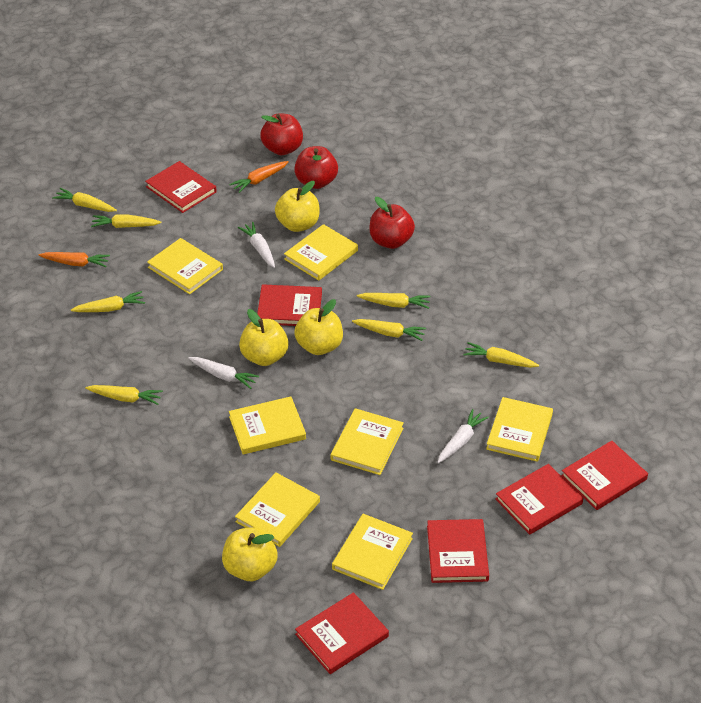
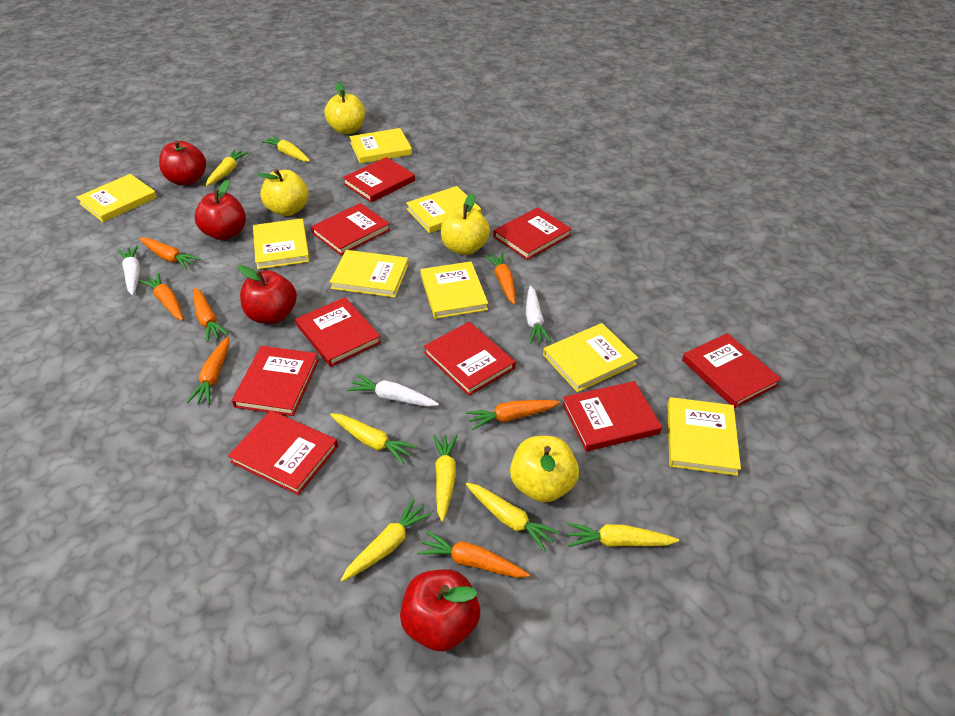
orange carrot: [38,252,110,267] [229,161,289,193] = 2 -> [139,238,200,269] [140,273,183,321] [186,337,229,405] [194,288,228,342] [417,531,530,578] [466,400,561,430] [484,252,515,304] = 7
red apple: [260,113,303,155] [294,146,338,189] [369,197,415,249] = 3 -> [159,140,206,185] [195,180,246,240] [238,265,297,324] [400,569,480,652] = 4
red book: [145,161,217,213] [257,284,322,326] [295,592,389,674] [427,519,489,583] [495,464,583,535] [561,441,648,510] = 6 -> [228,410,338,495] [232,346,319,416] [295,297,381,367] [311,203,390,255] [342,157,415,202] [423,322,516,396] [493,207,572,260] [562,381,662,451] [682,333,781,408] = 9
yellow book: [147,238,223,294] [229,396,306,454] [235,473,320,547] [284,224,358,281] [331,408,404,475] [332,514,413,590] [486,397,553,462] = 7 -> [76,174,157,222] [253,218,310,269] [330,250,409,298] [349,128,412,164] [406,186,481,233] [420,261,488,319] [543,323,638,392] [667,397,741,476] = 8

